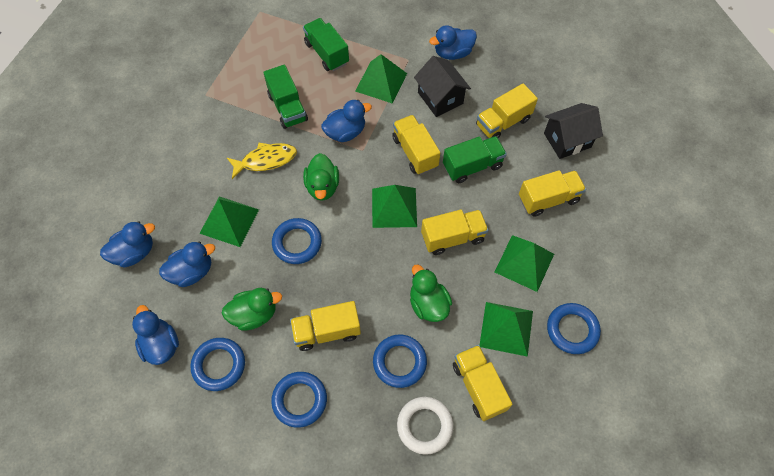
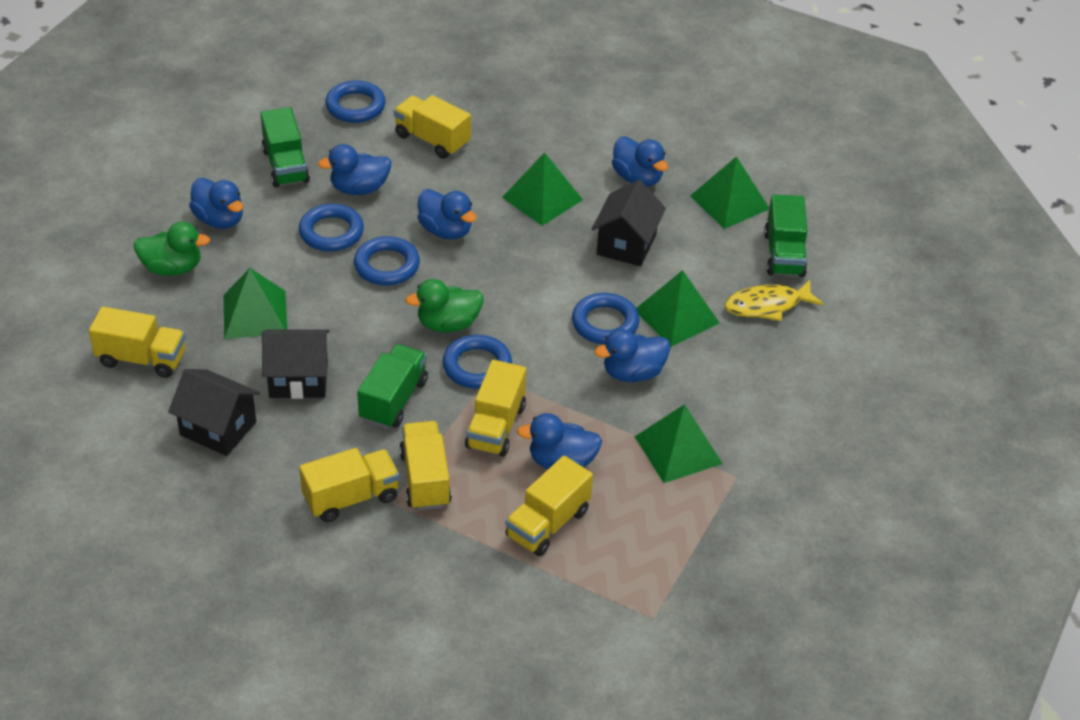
black house: [414,56,471,117] [544,103,603,159] = 2 -> [168,369,260,456] [262,329,330,399] [592,180,666,266] = 3
blue duck: [100,221,155,268] [132,305,179,365] [159,242,215,287] [321,100,372,142] [429,25,477,60] = 5 -> [189,178,243,229] [318,144,391,195] [418,189,477,240] [517,413,602,469] [594,329,670,382] [612,137,668,187] = 6
green duck: [221,288,282,331] [303,153,339,201] [410,265,452,322] = 3 -> [133,222,210,276] [405,279,484,332] = 2
white ring: [397,397,453,455] = 1 -> none = 0

